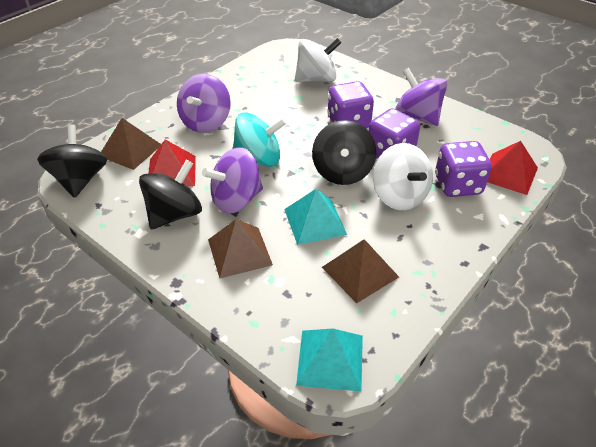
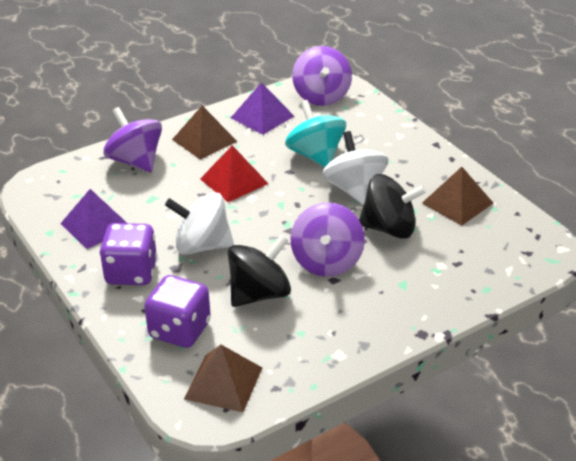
black spinning top: [37,124,107,198] [139,160,202,229] [312,120,376,185] = 3 -> [228,235,291,307] [359,174,427,239] = 2
purple dice: [327,81,374,128] [368,108,420,158] [435,141,492,197] = 3 -> [99,223,158,285] [144,275,211,348] = 2
purple pyramid: none = 0 -> [60,189,127,249] [231,82,294,135] = 2
red pyramid: [149,140,196,187] [487,141,538,195] = 2 -> [200,145,269,202] = 1
turquoise pyramid: [284,189,347,245] [296,329,363,391] = 2 -> none = 0

